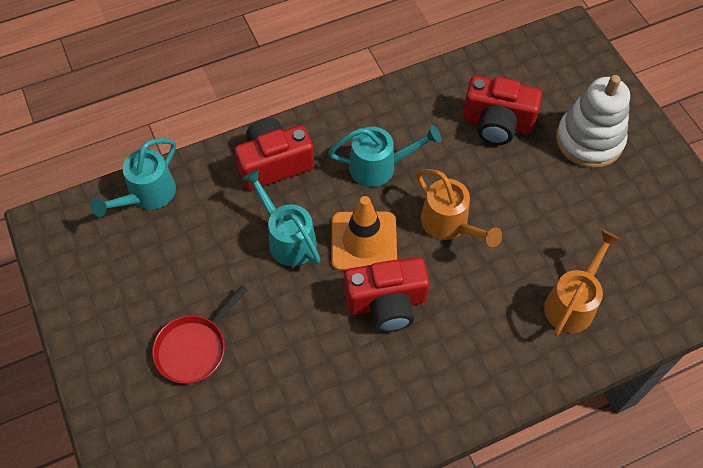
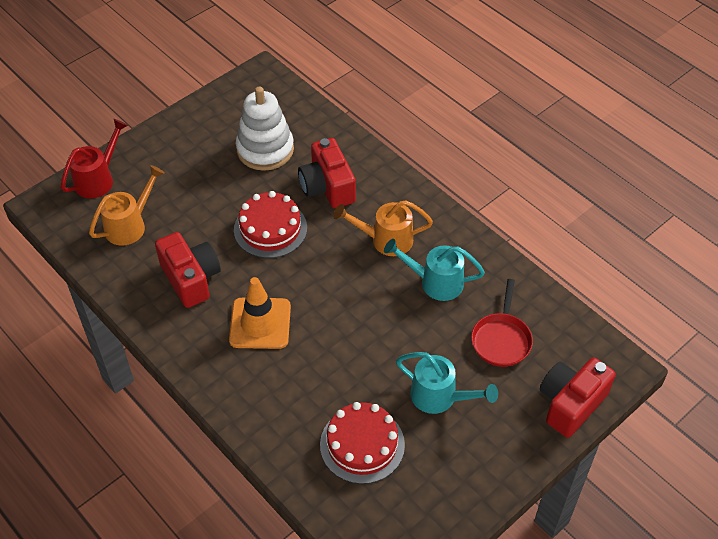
red cake: none = 0 -> [234,191,307,258] [320,402,405,484] = 2
red watering can: none = 0 -> [61,119,128,198] = 1
turquoise watering can: [90,138,176,217] [242,169,321,266] [328,125,441,187] = 3 -> [384,239,485,301] [396,352,498,414] = 2

